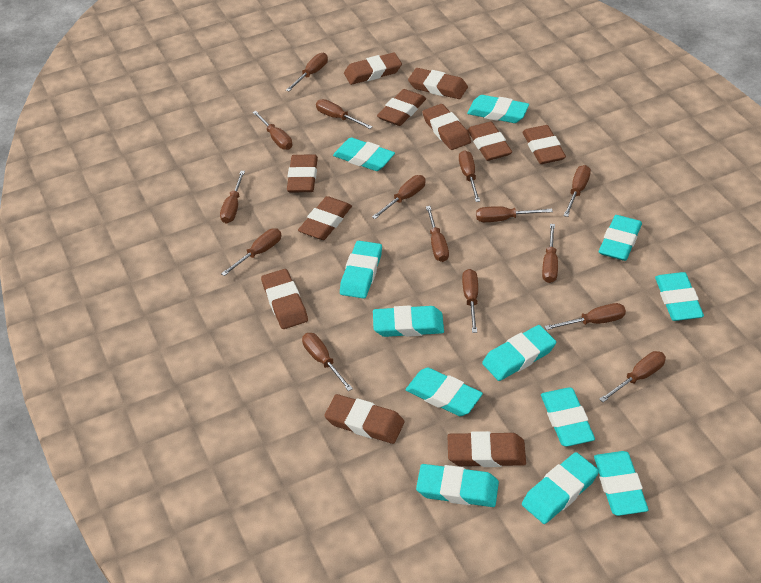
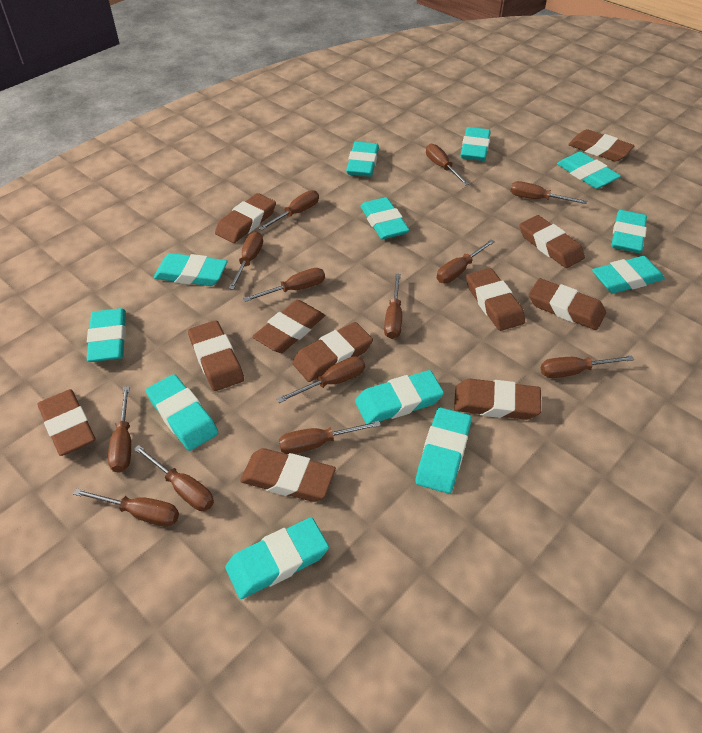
brown screwdriver: [220,171,245,224] [221,228,282,276] [252,111,292,150] [286,53,328,91] [302,333,353,391] [316,99,373,129] [372,175,426,219] [426,206,449,262] [459,150,480,202] [462,269,478,333] [476,206,553,222] [542,224,558,283] [544,303,626,330] [563,165,591,217] [599,351,666,402] = 15 -> [73,488,179,527] [108,386,131,473] [134,445,214,511] [229,232,263,290] [243,268,325,302] [258,190,319,231] [277,356,365,403] [279,421,381,454] [384,274,402,339] [426,144,469,186] [437,239,495,283] [510,181,587,204] [541,355,634,378] = 13

